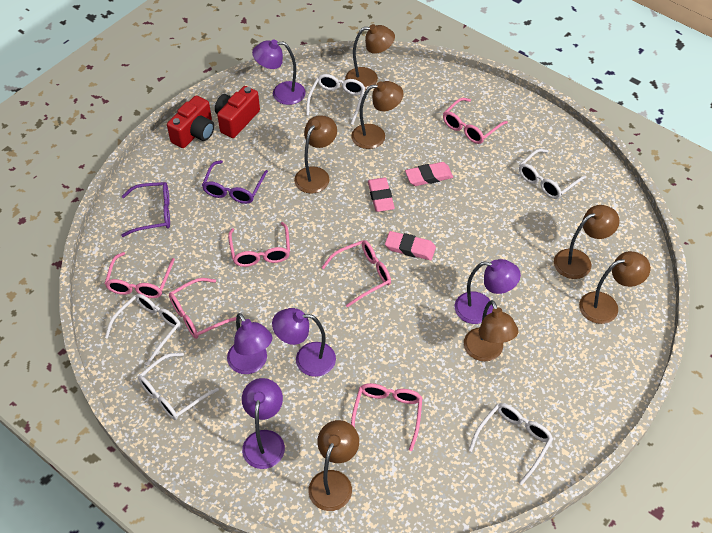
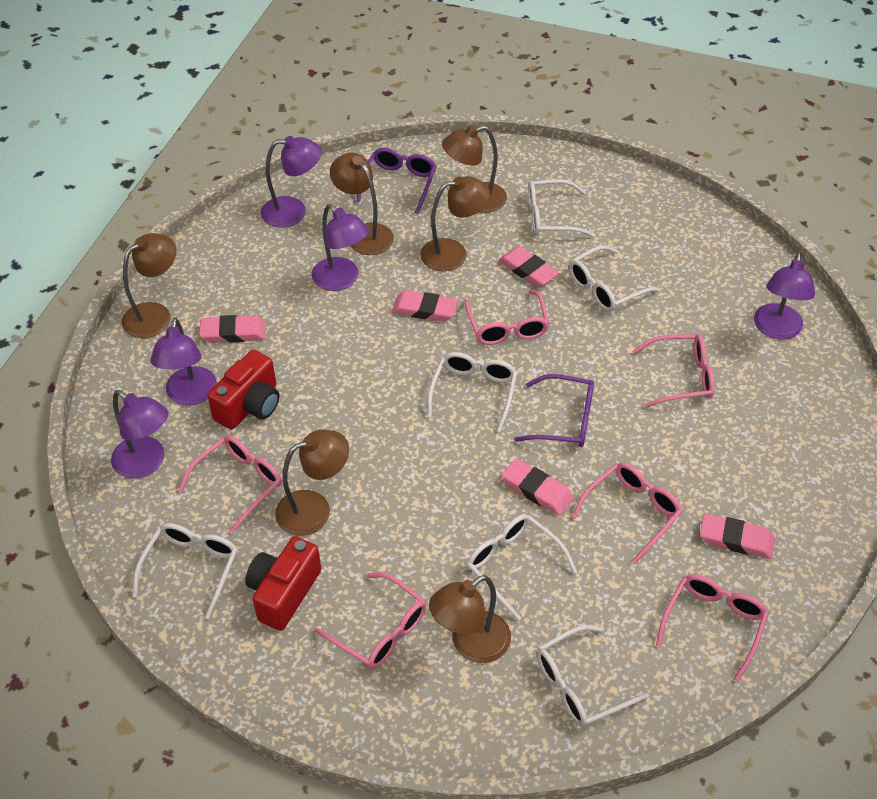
brown lamp: [294,115,337,194] [309,420,359,511] [345,24,395,90] [351,81,404,149] [464,300,518,362] [554,205,619,279] [579,251,651,324] = 7 -> [122,233,176,338] [275,430,349,536] [330,153,394,255] [420,176,490,271] [429,575,511,663] [442,125,507,213] = 6
pink eraser: [368,178,395,212] [385,231,436,260] [405,162,453,186] = 3 -> [199,315,266,343] [392,291,458,322] [499,246,559,287] [502,459,574,516] [700,514,775,559] = 5
white glasses: [105,294,181,366] [138,353,219,420] [306,74,365,125] [468,403,553,485] [519,149,586,199] = 5 -> [132,523,238,619] [427,352,517,432] [467,514,577,621] [528,179,595,237] [537,625,649,727] [569,245,660,312] = 6

